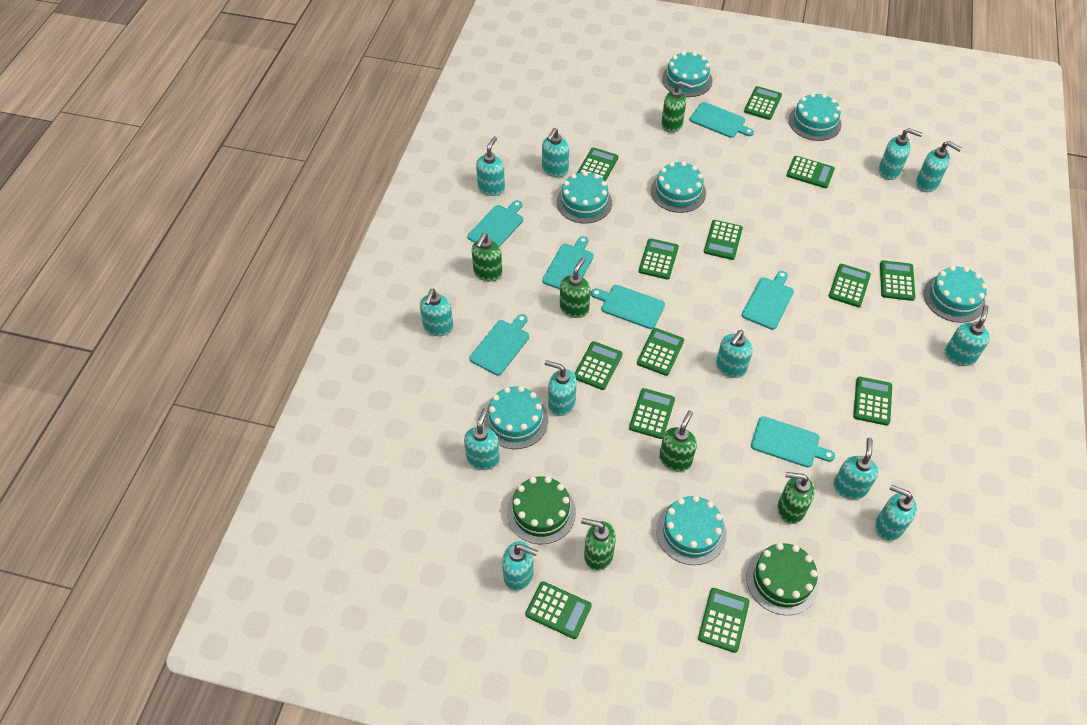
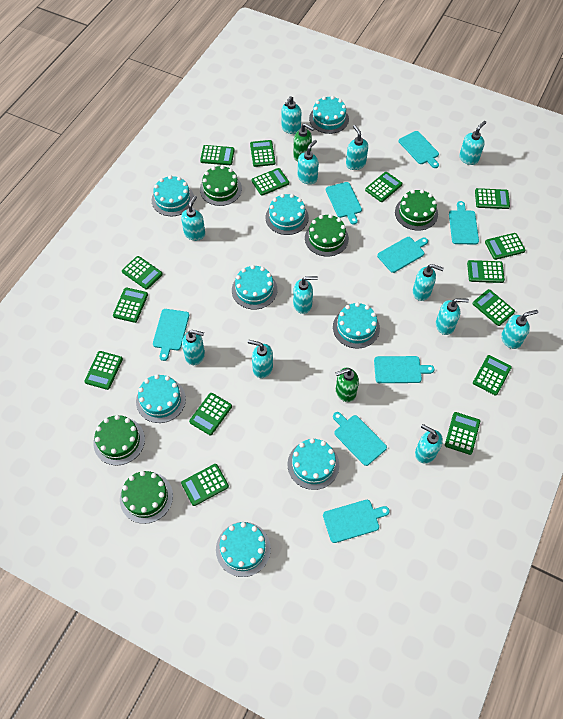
green cake: [507,476,576,544] [746,543,819,615] = 2 -> [93,415,145,465] [120,471,173,524] [200,165,242,206] [305,214,349,256] [395,189,438,231] = 5
green calculator: [525,581,592,639] [574,341,623,390] [577,147,618,182] [629,388,675,439] [637,328,684,376] [639,238,679,280] [698,588,750,653] [704,220,743,260] [744,86,782,120] [786,156,835,188] [829,264,871,307] [853,377,892,425] [880,260,915,301] = 13 -> [84,351,123,390] [113,287,148,323] [122,256,163,290] [181,464,229,506] [189,393,232,435] [200,145,235,165] [250,140,275,167] [251,168,289,196] [365,172,402,202] [445,412,480,455] [467,260,505,283] [472,289,515,326] [473,355,512,396] [475,188,510,209] [485,233,526,260] = 15
green soap dispenser: [472,233,502,282] [560,257,591,318] [581,518,616,571] [659,410,697,472] [661,81,693,133] [778,472,814,524] = 6 -> [293,123,315,162] [335,368,359,402] = 2
turquoise cake: [483,386,548,449] [557,171,612,223] [651,161,706,213] [656,495,727,565] [662,51,712,97] [789,93,842,141] [923,266,987,323] = 7 -> [136,374,186,423] [152,175,194,216] [216,522,271,577] [232,265,277,309] [266,194,309,235] [288,438,339,490] [309,96,349,134] [333,302,380,349] = 8
turquoise cutting board: [467,200,523,247] [469,314,529,376] [542,236,594,289] [591,285,665,329] [689,102,754,138] [742,271,794,330] [751,416,835,467] = 7 -> [153,309,189,361] [323,500,390,543] [326,182,362,225] [333,412,387,466] [374,356,434,383] [377,237,428,273] [399,131,439,168] [449,201,479,244] = 8

